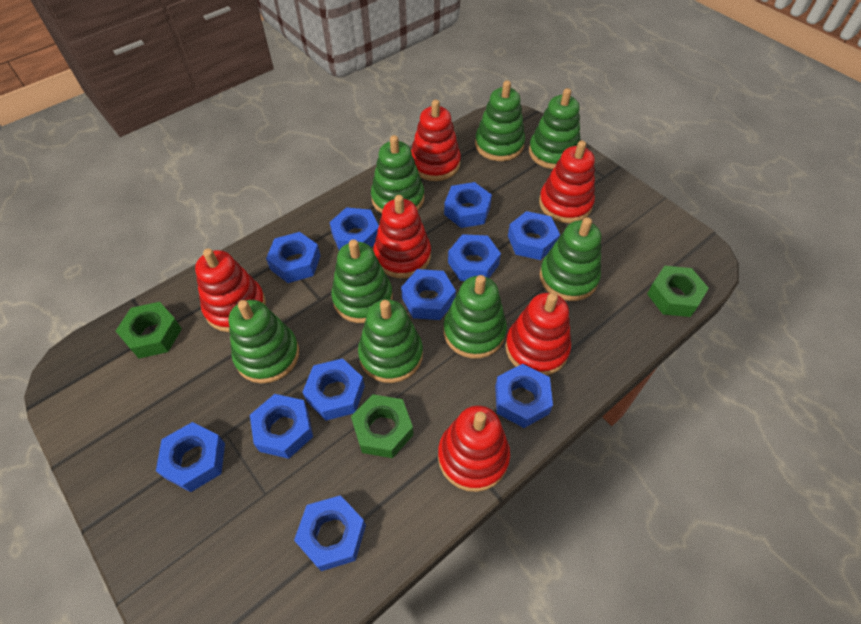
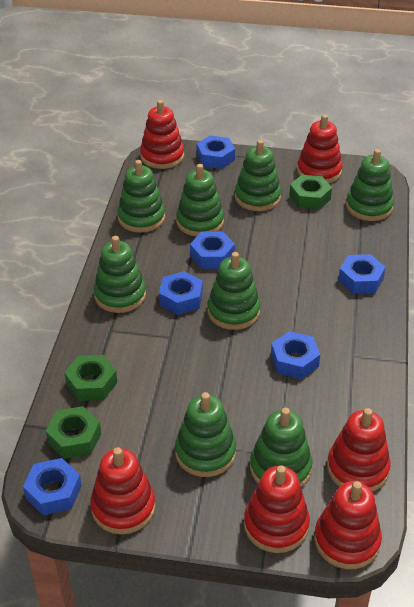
blue nut: [156,422,225,492] [250,394,313,459] [266,232,320,283] [294,495,366,571] [303,358,365,421] [329,207,379,250] [401,269,456,320] [444,182,492,228] [448,234,501,281] [495,364,553,428] [508,211,560,260] = 11 -> [23,458,82,515] [159,271,203,315] [190,232,235,269] [197,135,235,169] [271,331,320,379] [338,254,386,294] = 6

